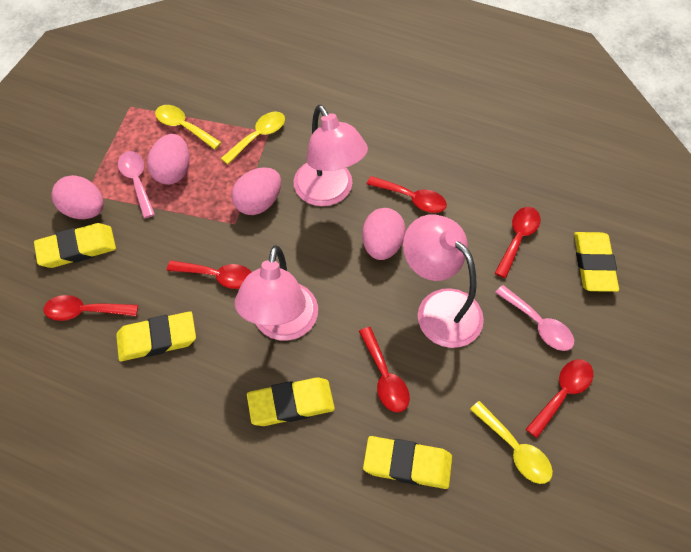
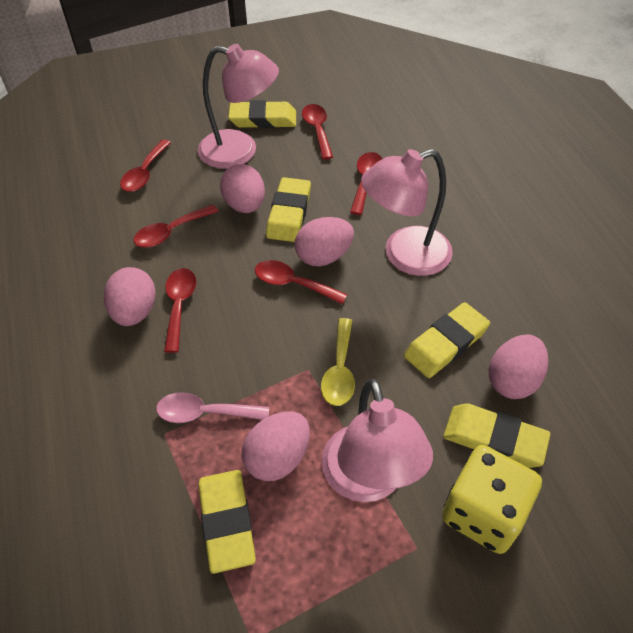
pink egg: [52,175,104,219] [147,134,190,185] [231,167,281,215] [362,208,406,260] = 4 -> [104,267,156,326] [220,164,265,213] [242,411,310,481] [295,217,354,266] [489,334,548,399] = 5
pink spoon: [118,151,155,218] [495,285,574,351] = 2 -> [156,392,269,423] = 1
yellow dice: none = 0 -> [442,445,542,554] = 1
yellow spoon: [155,105,222,150] [221,112,285,164] [470,401,553,484] = 3 -> [321,318,355,406] = 1

